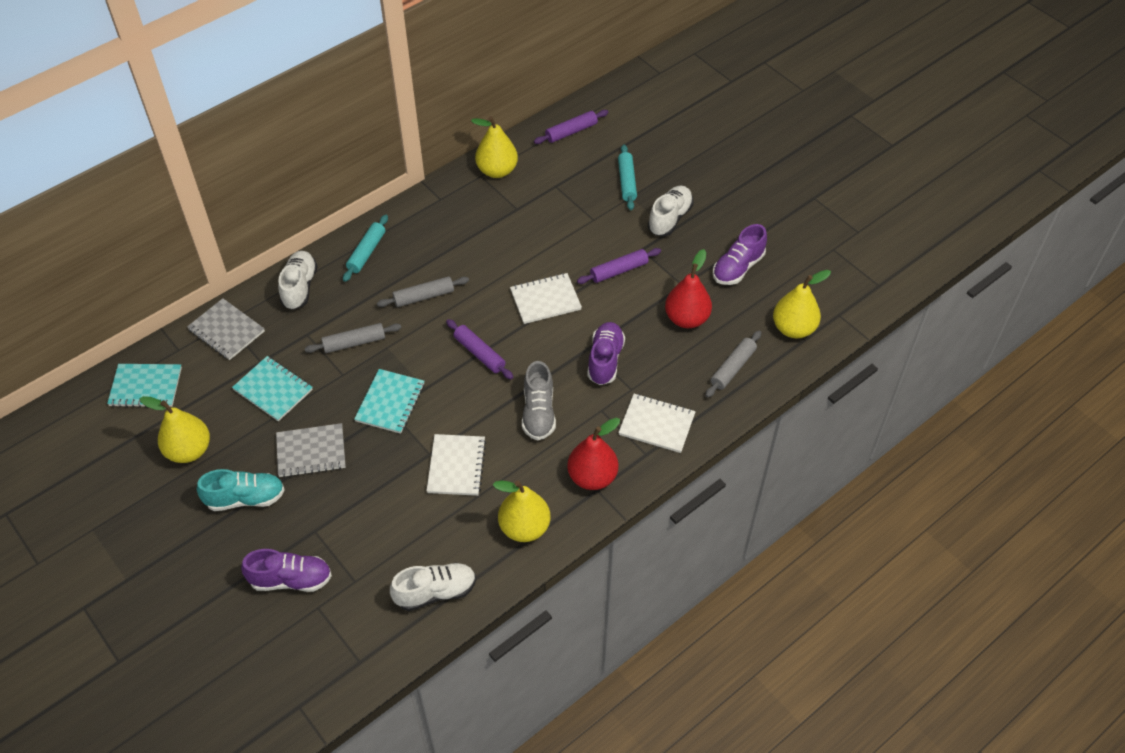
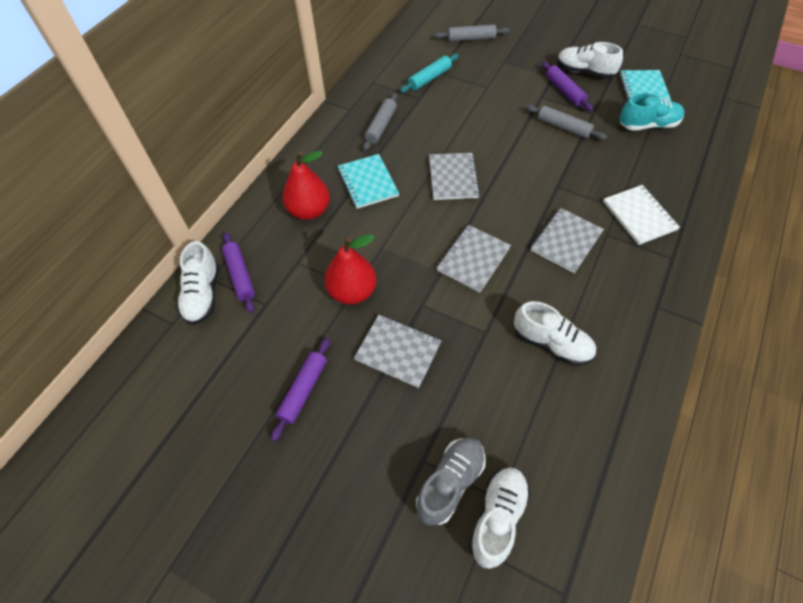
grey notebook: [187,298,265,360] [276,423,346,478] = 2 -> [354,315,441,388] [429,153,480,200] [437,225,511,292] [531,208,604,273] = 4
purple shoe: [241,549,332,592] [587,322,625,385] [713,224,767,285] = 3 -> none = 0
turquoise notebook: [107,364,182,407] [232,356,313,422] [354,369,424,434] = 3 -> [338,154,399,209] [620,70,671,101] = 2
turquoise rolling pin: [343,215,388,282] [618,144,637,210] = 2 -> [400,54,458,93] = 1
white notebook: [427,434,486,496] [510,273,582,324] [618,394,696,453] = 3 -> [603,185,680,245] = 1
white shoe: [278,251,318,310] [390,563,476,611] [648,186,693,236] = 3 -> [177,241,219,325] [469,468,531,569] [514,301,596,366] [557,42,623,78] = 4
yellow pear: [140,396,210,463] [471,116,518,178] [493,480,550,542] [773,270,831,338] = 4 -> none = 0

